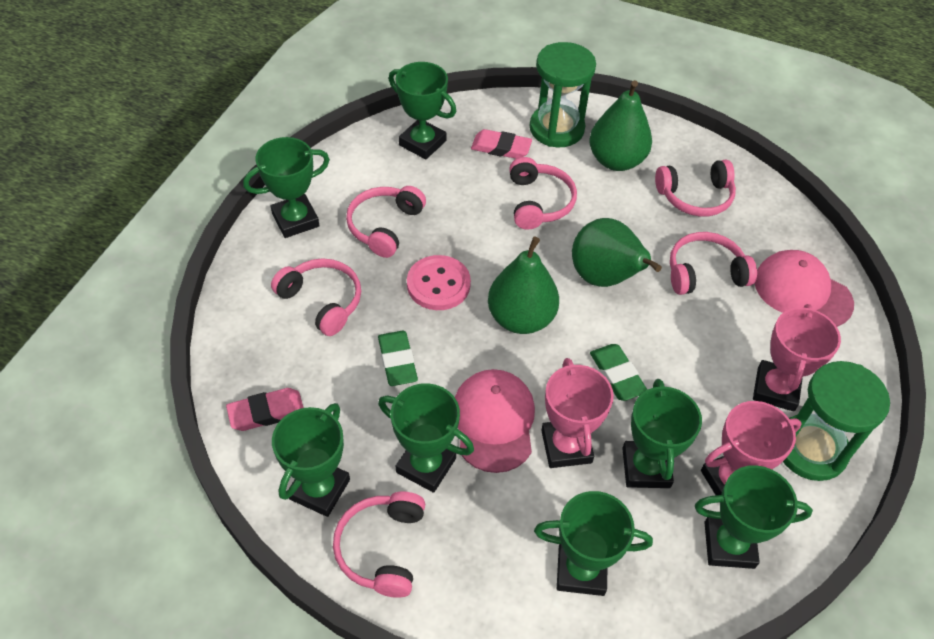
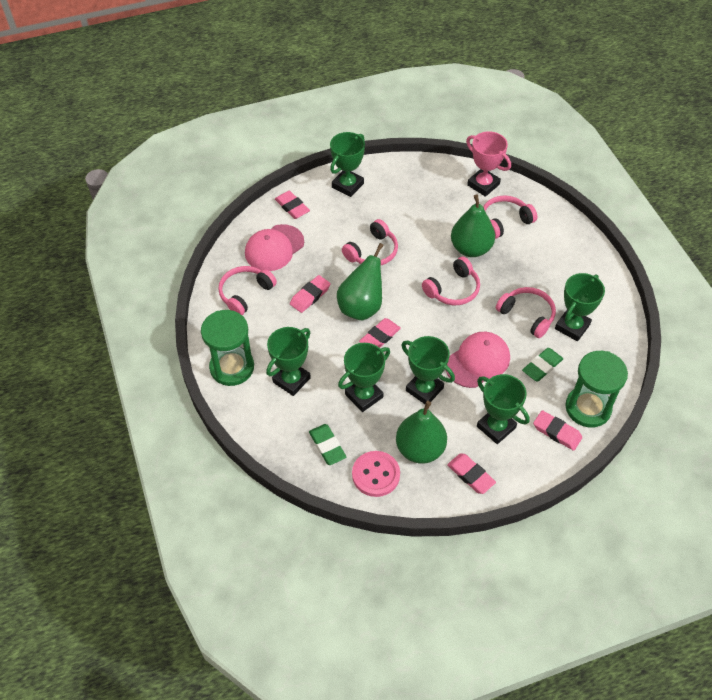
green trophy: [243,137,330,238] [272,403,350,517] [378,383,474,493] [389,62,456,159] [534,491,653,596] [622,379,702,488] [695,465,813,569] = 7 -> [266,327,311,396] [330,132,365,197] [338,343,390,412] [401,336,455,404] [477,374,530,444] [555,273,605,341] = 6
pink eraser: [226,388,304,431] [471,129,532,159] = 2 -> [275,191,310,219] [290,275,331,313] [359,318,401,348] [447,453,496,494] [533,410,582,451] = 5
pink headphones: [271,258,361,336] [333,491,425,598] [346,186,426,258] [509,157,577,230] [655,160,736,217] [670,232,757,295] = 6 -> [218,266,277,315] [342,219,398,265] [422,257,480,305] [484,196,537,239] [496,287,556,338] = 5
pink trophy: [541,358,614,468] [701,401,802,495] [753,304,841,411] = 3 -> [466,131,511,197] = 1

